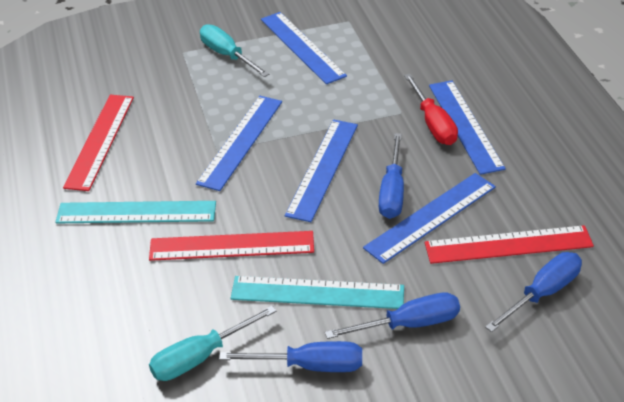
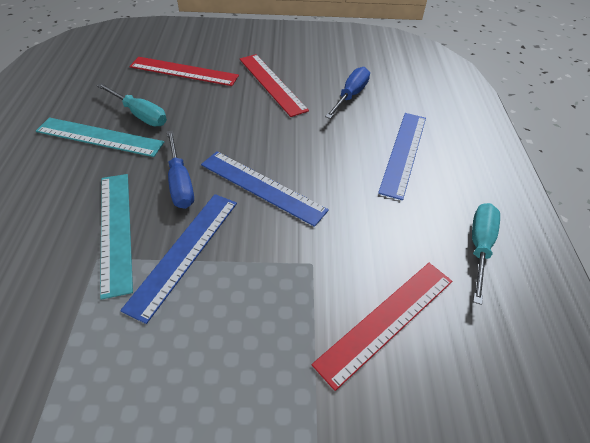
blue ruler: [196,96,282,191] [261,12,347,84] [285,120,358,222] [363,173,496,264] [429,80,506,175] = 5 -> [120,194,237,324] [201,151,329,227] [378,113,426,200] = 3
blue screwdriver: [219,341,362,372] [325,292,460,339] [379,133,404,219] [485,252,582,332] = 4 -> [167,130,194,209] [325,67,370,119] = 2
red screwdriver: [404,74,458,145] = 1 -> none = 0

